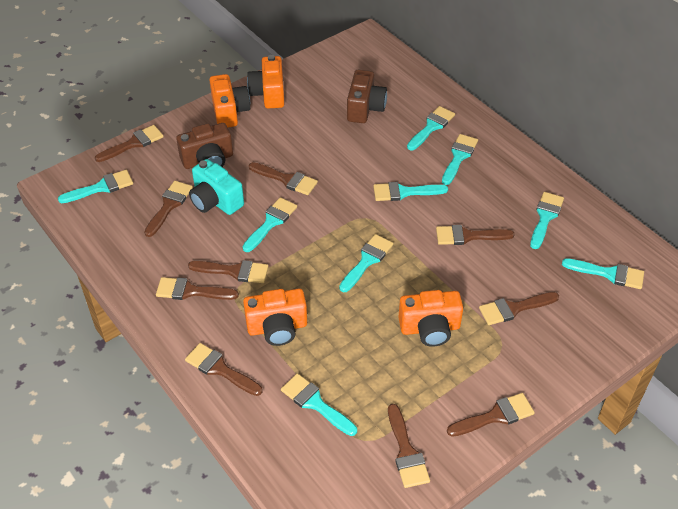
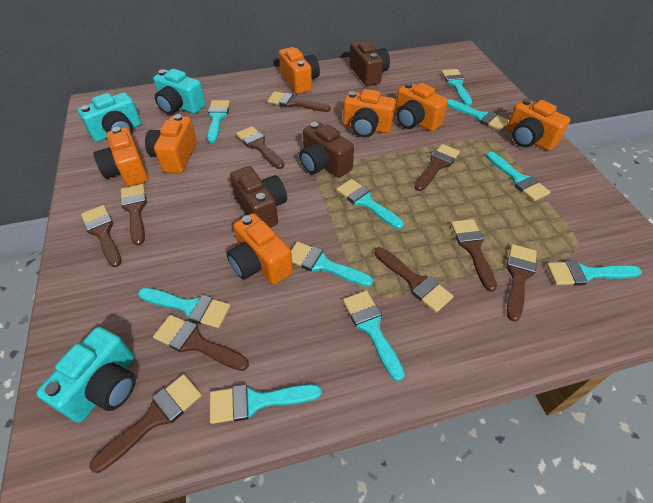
brown camera: [176,123,233,169] [347,70,387,123] = 2 -> [230,166,287,228] [299,122,354,178] [350,40,390,86] = 3
orange camera: [209,74,250,128] [243,289,307,346] [247,55,284,108] [398,290,463,347] = 4 -> [94,127,148,187] [145,114,197,174] [227,213,293,285] [279,47,320,94] [343,89,396,137] [395,82,448,131] [507,98,570,151] = 7
turquoise brush: [58,170,133,203] [242,197,297,252] [281,373,357,436] [339,234,393,292] [373,182,448,201] [407,106,455,150] [442,134,478,185] [530,192,564,249] [562,258,644,289] = 9 -> [138,288,231,328] [207,100,230,143] [210,384,322,424] [291,242,373,287] [336,179,404,229] [343,291,405,382] [441,69,472,106] [447,99,509,131] [486,151,551,201] [546,260,642,286] = 10
turquoise camera: [189,159,244,215] = 1 -> [36,327,136,423] [78,92,141,142] [153,69,206,114] = 3

